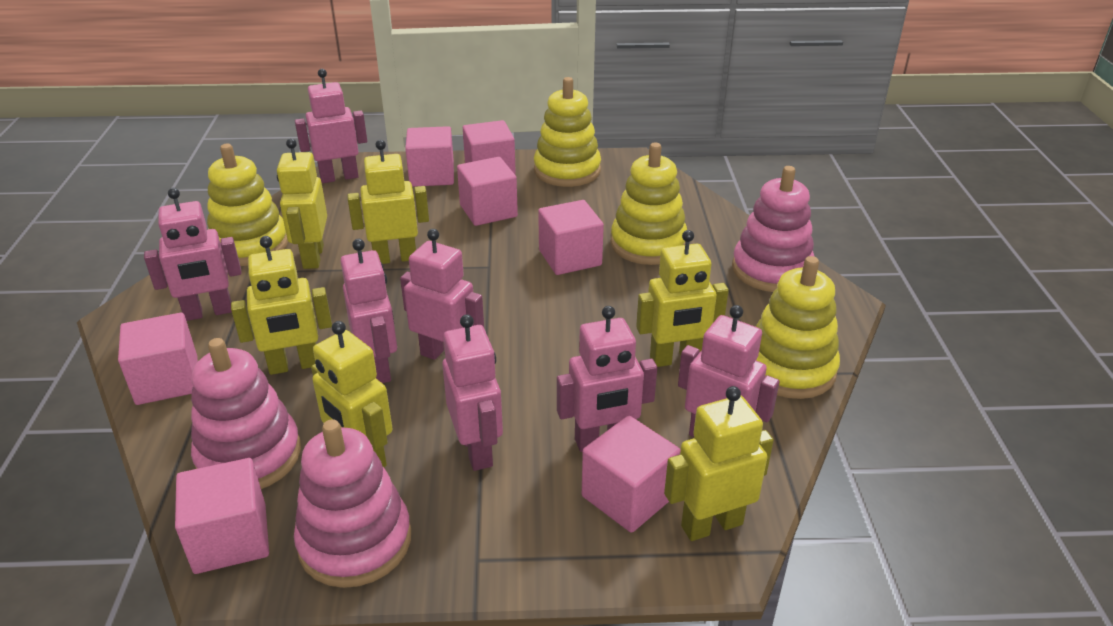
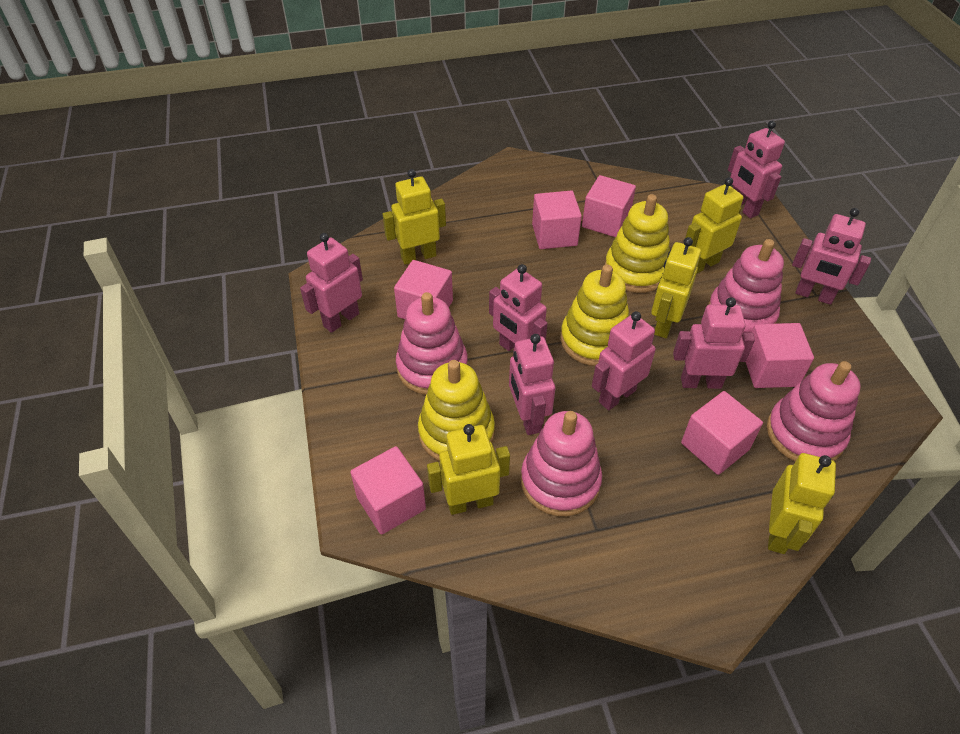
pink cube: [118,313,198,405] [175,458,269,574] [405,126,454,187] [457,157,518,226] [463,120,516,175] [538,200,604,275] [582,416,681,533] = 7 -> [350,446,426,535] [394,260,453,319] [532,190,582,249] [582,175,636,237] [681,391,763,475] [746,323,814,388] = 6
pink stacking toy: [191,338,301,489] [294,419,411,588] [732,166,815,292] = 3 -> [396,292,468,395] [521,411,602,516] [708,239,784,333] [767,361,861,461] = 4
yellow robot: [231,236,332,375] [277,138,327,269] [311,321,393,467] [347,140,429,264] [636,230,729,367] [664,386,774,541] = 6 -> [383,169,446,264] [427,424,510,515] [651,237,701,338] [685,177,744,273] [768,453,836,554] = 5
yellow stacking toy: [207,144,288,266] [534,77,601,187] [611,142,687,265] [756,256,840,399] = 4 -> [418,360,495,461] [560,264,629,366] [605,194,670,293] = 3

